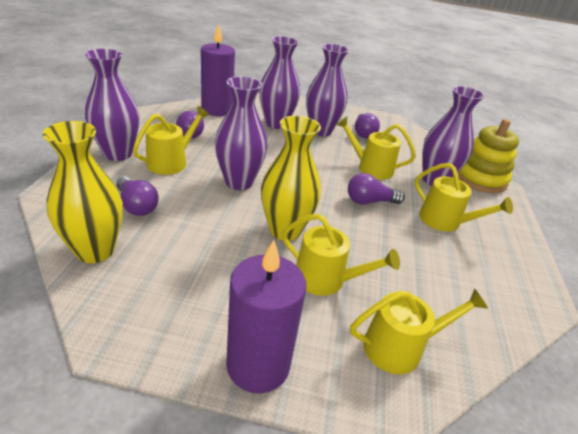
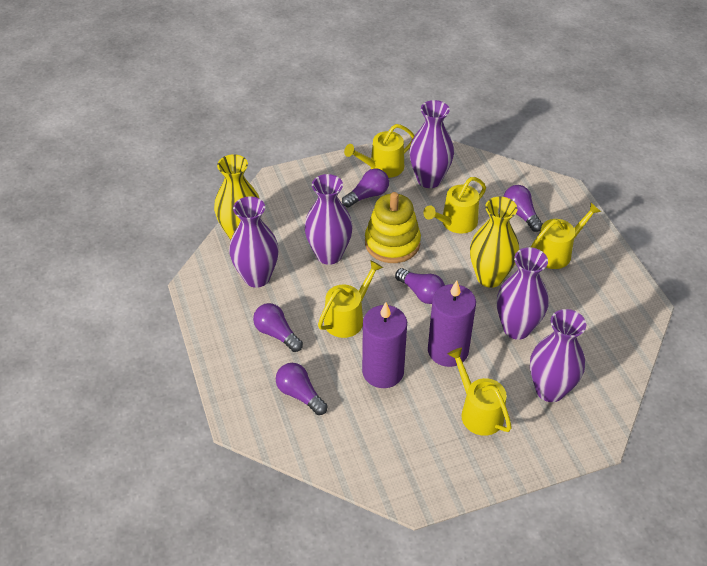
purple light bulb: [116,176,159,216] [176,111,204,139] [348,173,405,205] [355,113,380,138] = 4 -> [253,303,303,352] [276,363,328,415] [342,169,389,208] [395,268,445,304] [504,185,543,232] = 5

